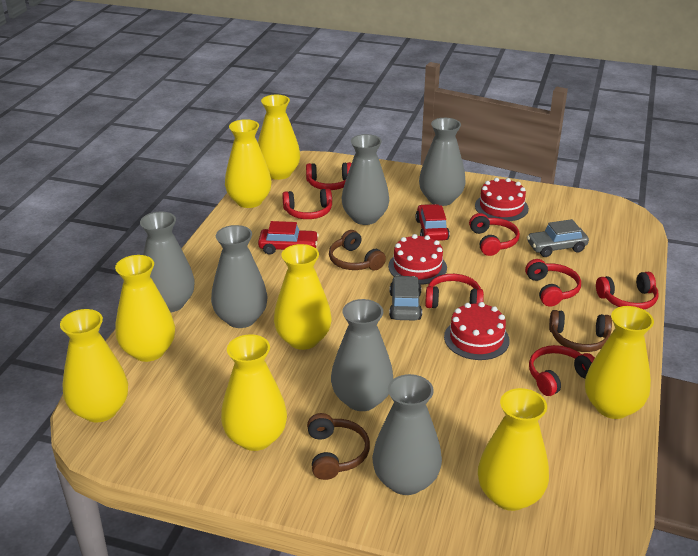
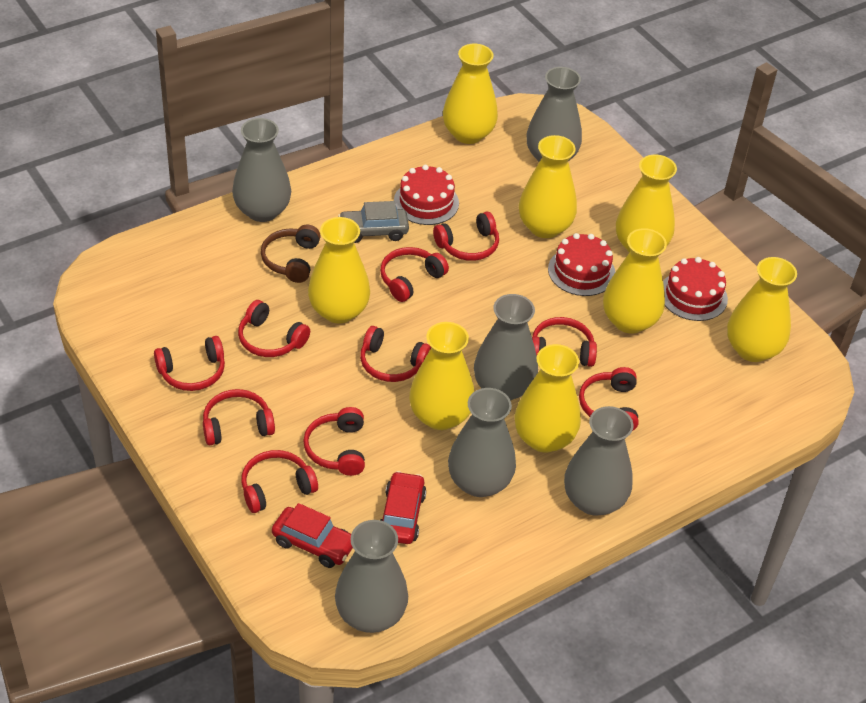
brown headphones: [307,413,370,480] [329,230,386,270] [549,310,612,352] = 3 -> [261,225,321,283] = 1
grey car: [389,276,422,320] [527,219,589,257] = 2 -> [338,201,409,243] = 1
red headphones: [282,188,332,219] [306,162,352,190] [425,274,484,308] [469,213,520,256] [525,259,581,306] [529,345,595,396] [596,271,659,310] = 7 -> [154,336,225,391] [203,389,275,445] [238,300,310,357] [241,450,318,513] [303,407,365,476] [360,326,431,382] [380,247,449,302] [433,212,499,261] [532,317,597,367] [579,367,639,430] = 10

